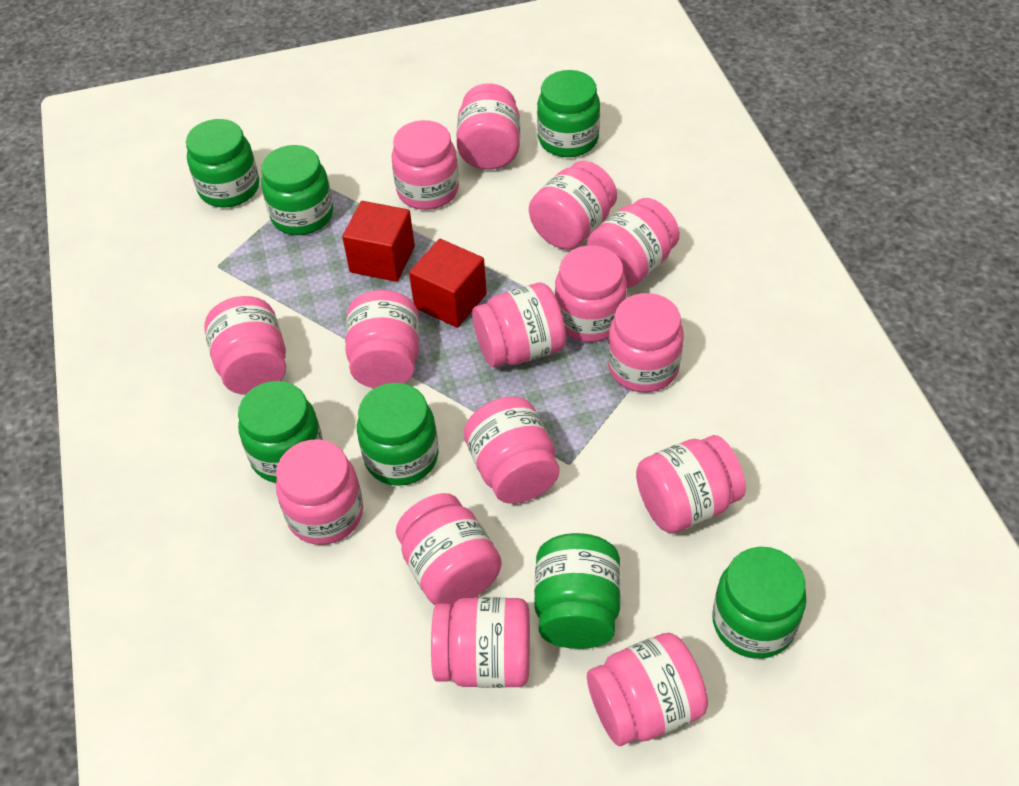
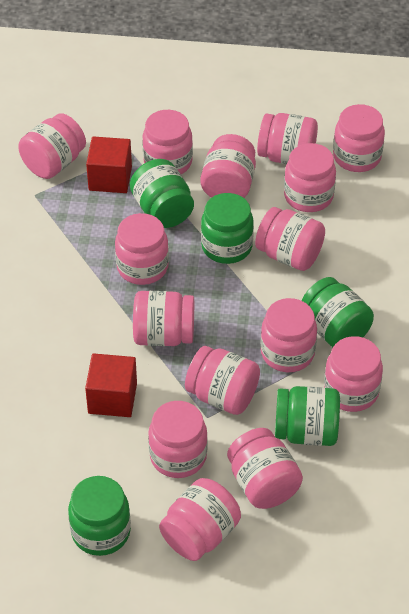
green jar: [186,119,259,208] [238,381,323,483] [261,145,333,235] [357,383,439,486] [534,533,621,649] [537,70,600,157] [712,547,806,659] = 7 -> [68,476,131,556] [130,159,194,228] [201,193,254,264] [275,386,340,446] [301,277,374,348] = 5

